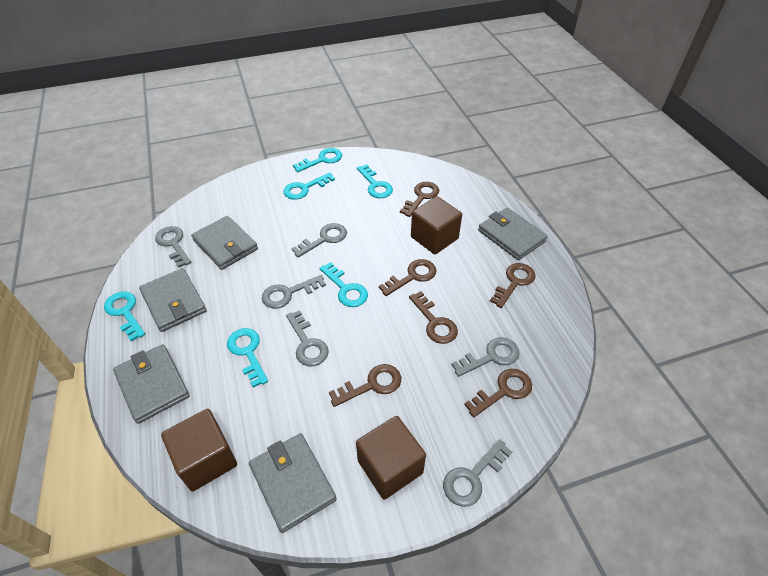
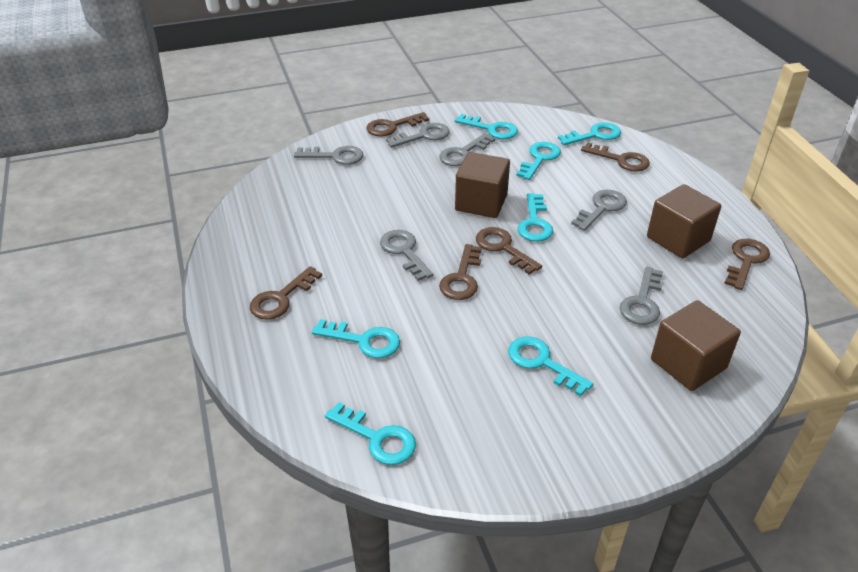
grey wallet: [113,344,190,424] [139,268,207,332] [191,216,258,270] [249,433,337,533] [478,208,548,260] = 5 -> none = 0
turquoise key: [104,291,145,341] [227,328,268,387] [283,172,335,200] [293,148,342,172] [319,262,368,307] [357,164,393,198] = 6 -> [312,319,400,358] [325,402,416,465] [455,114,518,139] [508,337,593,396] [516,142,561,180] [518,193,553,242] [558,122,621,145] = 7

